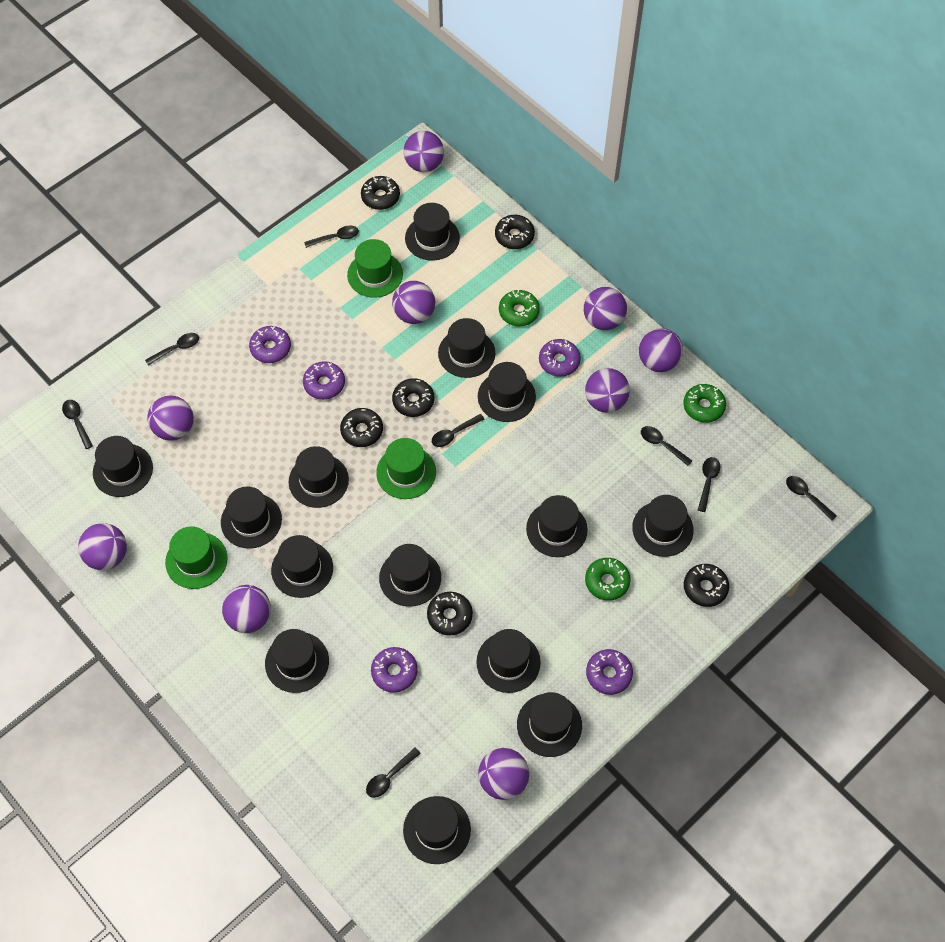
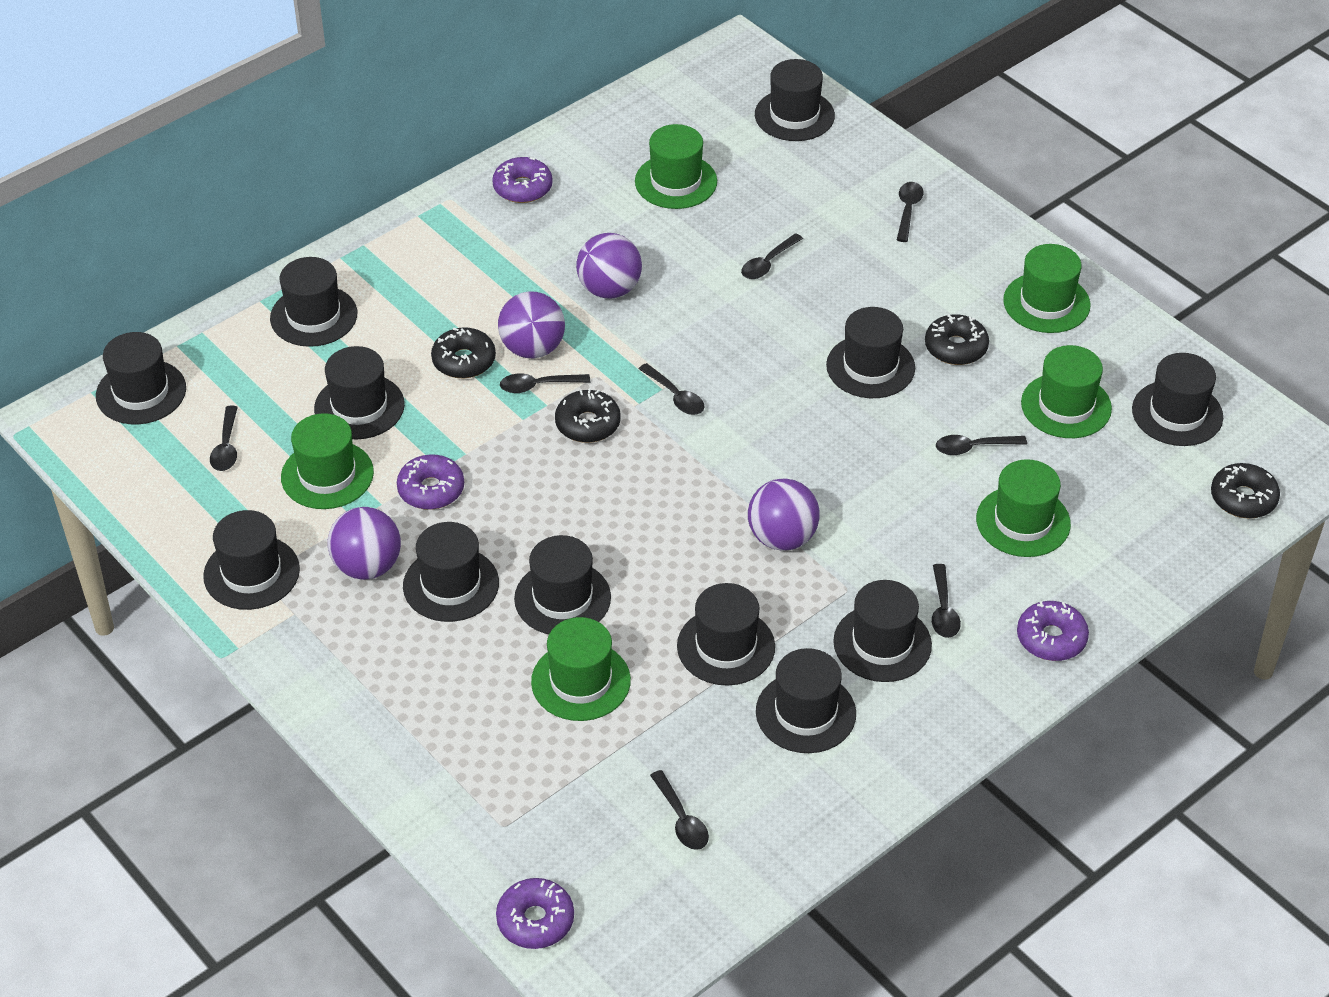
black donut: [340,408,383,447] [361,176,400,210] [392,378,435,417] [427,592,473,636] [495,215,535,249] [684,564,729,607] = 6 -> [431,327,496,378] [555,389,621,443] [925,314,989,365] [1211,463,1280,519] = 4
black hat: [93,436,153,497] [221,486,282,549] [265,629,329,693] [271,535,333,598] [289,446,349,508] [379,544,441,607] [403,796,471,864] [405,203,460,261] [438,318,495,378] [476,629,541,693] [478,362,536,422] [517,692,582,757] [526,495,588,557] [632,495,694,557] = 14 -> [96,332,186,424] [203,510,300,610] [270,257,357,347] [314,346,405,439] [403,522,499,622] [514,535,611,634] [677,583,775,685] [755,59,835,141] [756,648,856,753] [826,307,915,398] [833,580,932,682] [1132,353,1223,446] = 12
green donut: [499,290,540,326] [585,558,631,601] [683,384,726,423] = 3 -> none = 0
green hat: [165,526,228,589] [347,239,403,298] [376,438,436,499] = 3 -> [281,413,374,509] [531,617,631,721] [635,124,717,209] [976,459,1071,557] [1003,244,1090,333] [1021,345,1112,438] = 6
purple ball: [78,523,127,570] [148,396,194,441] [222,585,271,633] [392,281,435,324] [404,131,444,172] [478,748,529,800] [584,287,627,330] [585,368,630,413] [639,328,683,372] = 9 -> [328,507,401,580] [498,291,565,358] [576,233,642,298] [748,478,820,551] = 4
purple donut: [249,326,291,363] [303,361,345,400] [371,647,418,693] [539,339,581,377] [586,649,633,695] = 5 -> [397,454,464,510] [492,157,553,203] [496,878,574,949] [1017,601,1089,661] = 4

